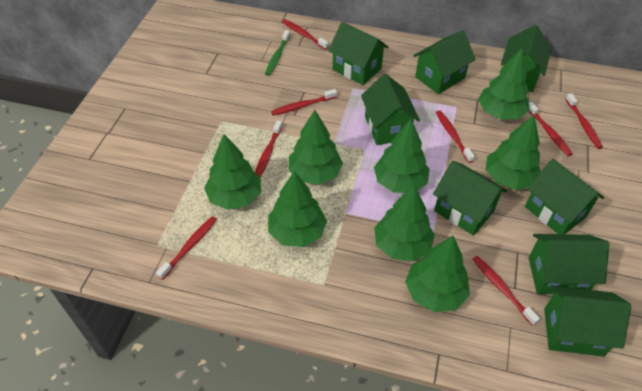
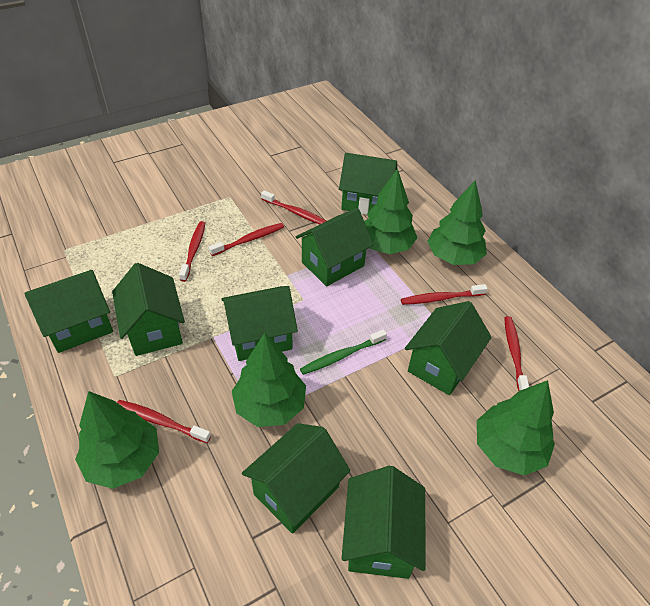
green tree: [204,134,261,210] [268,171,327,247] [288,110,343,185] [374,119,429,193] [374,184,435,261] [405,236,470,312] [478,48,529,120] [485,115,541,190] = 8 -> [75,391,159,489] [232,333,306,427] [364,169,417,254] [427,180,487,265] [477,380,555,475] = 5
red toothbrush: [156,216,217,280] [255,120,282,177] [271,89,337,115] [282,19,329,50] [436,110,475,163] [473,256,540,326] [529,102,573,156] [566,93,603,149] = 8 -> [117,400,211,443] [179,221,205,282] [209,223,284,256] [261,190,326,224] [401,284,488,305] [504,316,529,391] = 6

